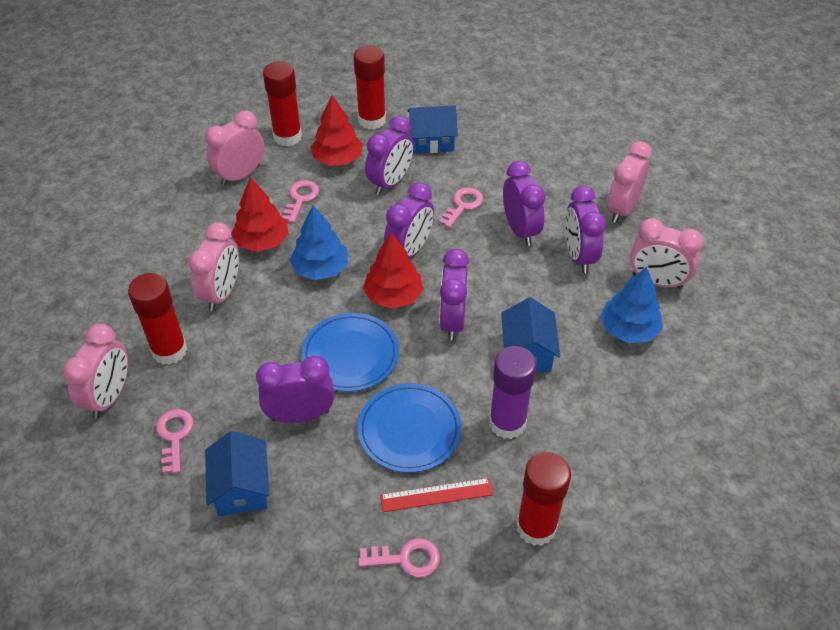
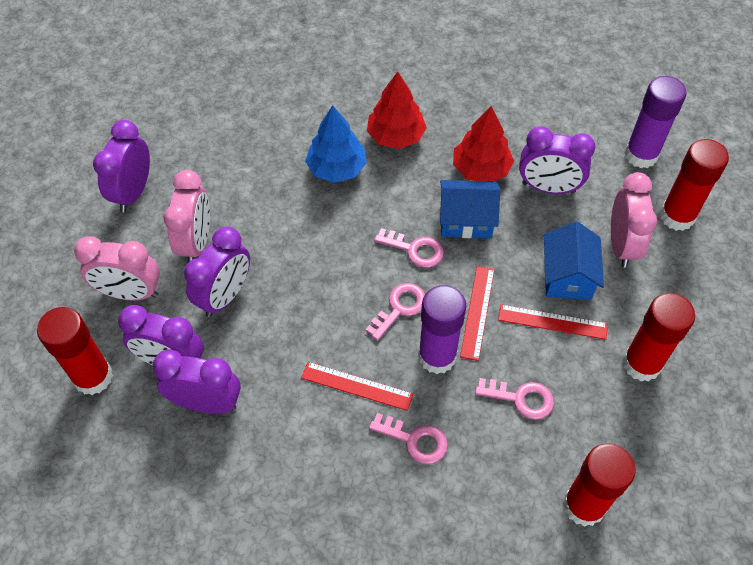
blue house: [205,431,270,516] [408,105,458,154] [501,297,560,372] = 3 -> [440,180,500,238] [544,222,604,300] = 2
blue plate: [301,313,399,392] [357,383,462,473] = 2 -> none = 0
blue tree: [290,205,348,280] [600,267,663,343] = 2 -> [305,105,367,183] = 1
pink clock: [63,323,128,418] [188,222,239,311] [205,110,264,186] [607,141,652,223] [630,218,704,289] = 5 -> [74,236,160,301] [164,170,210,262] [611,172,657,268] = 3
purple clock: [256,356,334,423] [365,116,414,195] [384,182,434,258] [439,249,469,341] [503,161,545,246] [565,186,606,273] = 6 -> [93,120,150,212] [118,305,204,365] [153,350,241,414] [184,227,250,317] [519,126,595,194] = 5
purple glue stick: [489,346,537,439] = 1 -> [418,285,466,374] [625,76,687,168] = 2
red ruler: [380,478,494,512] = 1 -> [301,362,413,411] [460,266,495,361] [498,304,608,340] = 3
red tree: [231,178,289,252] [311,95,363,166] [363,232,423,309] = 3 -> [367,72,427,149] [453,106,514,182] = 2

